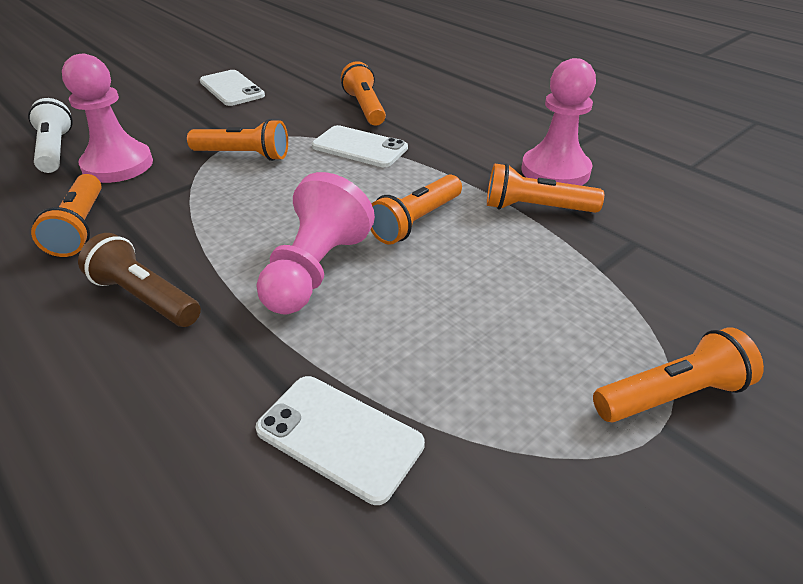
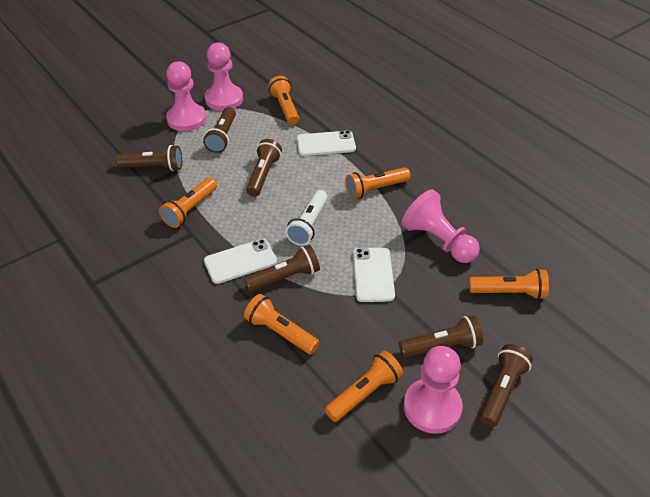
brown flashlight: [78,233,201,327] = 1 -> [116,145,182,171] [203,107,236,153] [244,245,320,292] [246,139,282,197] [399,315,483,358] [480,344,533,427] = 6
pink pawn: [62,54,153,183] [256,172,375,315] [522,58,596,186] = 3 -> [166,61,207,131] [205,42,243,111] [402,189,480,263] [404,346,463,434] = 4

